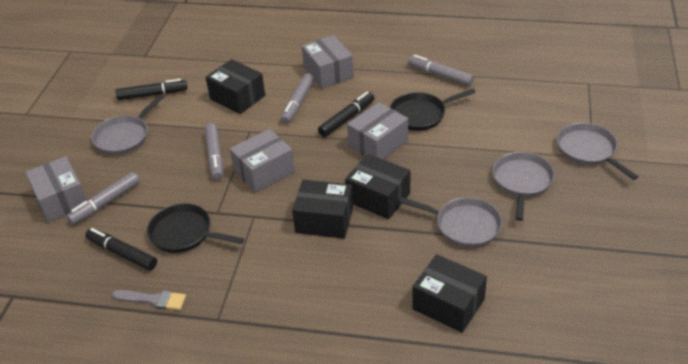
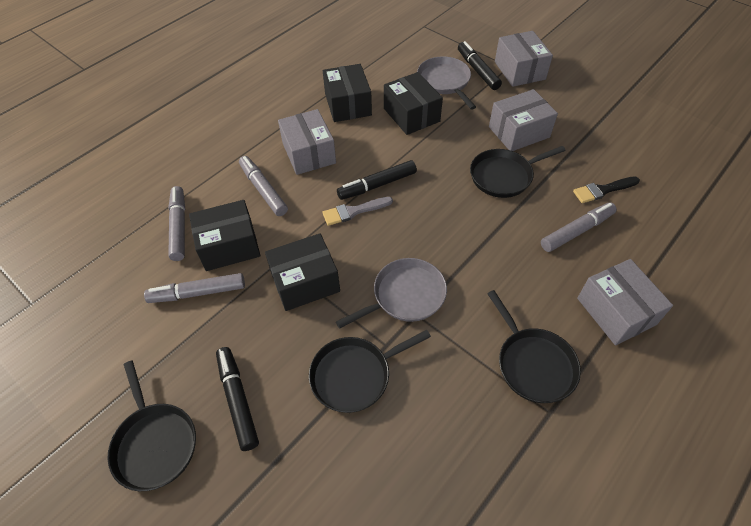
black brush: none = 0 -> [573,177,640,203] = 1
black pan: [147,203,244,253] [390,89,476,131] = 2 -> [107,361,196,491] [309,330,431,413] [470,146,566,198] [487,290,581,403] = 4
grey pan: [91,95,164,155] [399,197,502,247] [493,152,555,221] [557,123,638,180] = 4 -> [336,258,447,328] [417,56,476,110] = 2

